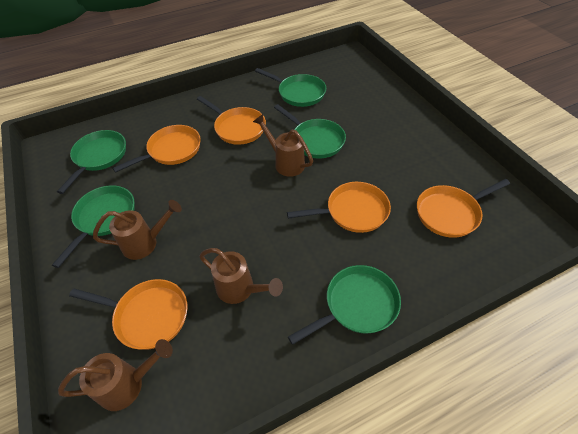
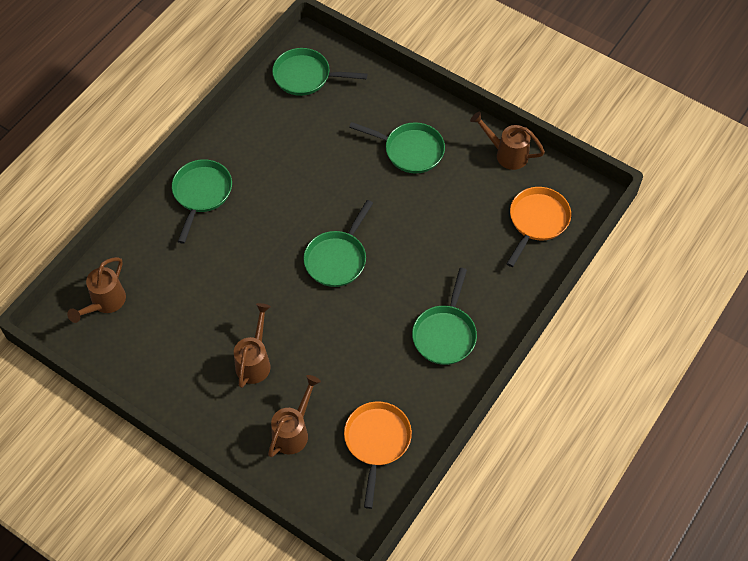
orange pan: [69,279,188,350] [112,125,201,173] [197,96,266,145] [287,182,391,233] [417,179,510,238] = 5 -> [344,402,412,509] [506,187,571,267] = 2

